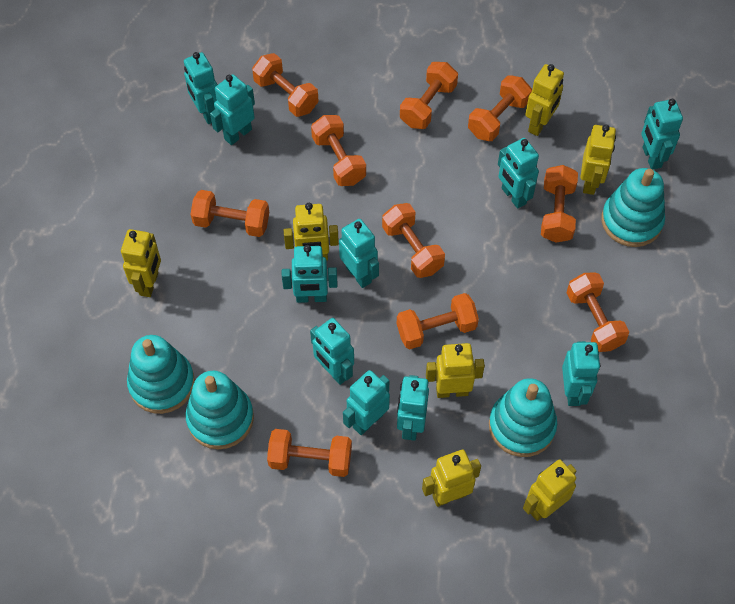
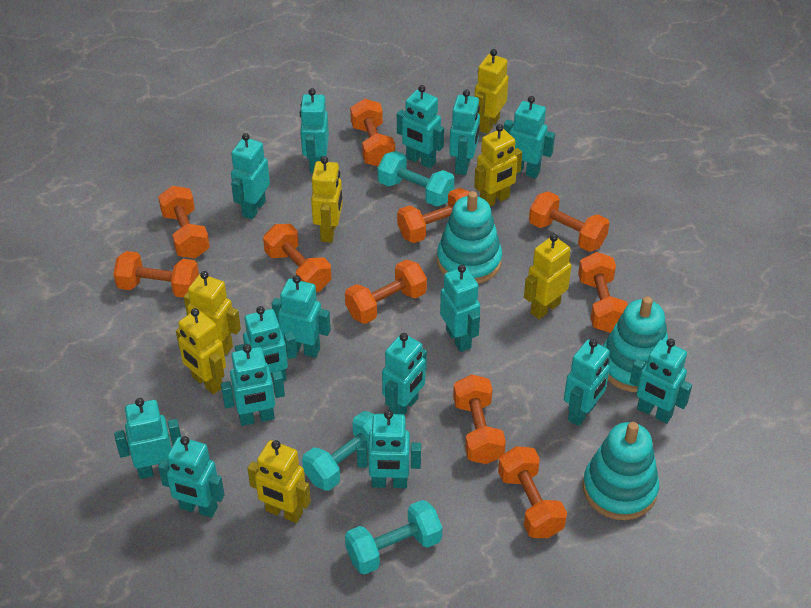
turquoise dumbbell: none = 0 -> [302,411,374,491] [345,500,442,575] [378,151,454,207] = 3
turquoise robot: [184,52,218,124] [210,74,255,145] [282,245,338,303] [310,318,354,385] [339,219,379,288] [343,370,390,435] [397,375,429,441] [498,138,539,209] [562,341,600,406] [641,99,683,170] = 10 -> [114,398,181,479] [158,436,225,518] [221,344,285,426] [231,133,270,219] [235,306,297,382] [272,275,331,358] [300,88,329,173] [357,410,421,488] [382,333,427,415] [397,85,444,169] [440,265,480,352] [449,90,480,175] [504,96,555,178] [564,339,610,426] [630,339,692,424] = 15
turquoise stacking toy: [127,335,195,414] [185,371,254,449] [489,378,557,457] [601,168,665,247] = 4 -> [437,191,502,284] [583,422,659,520] [603,297,668,392] = 3

